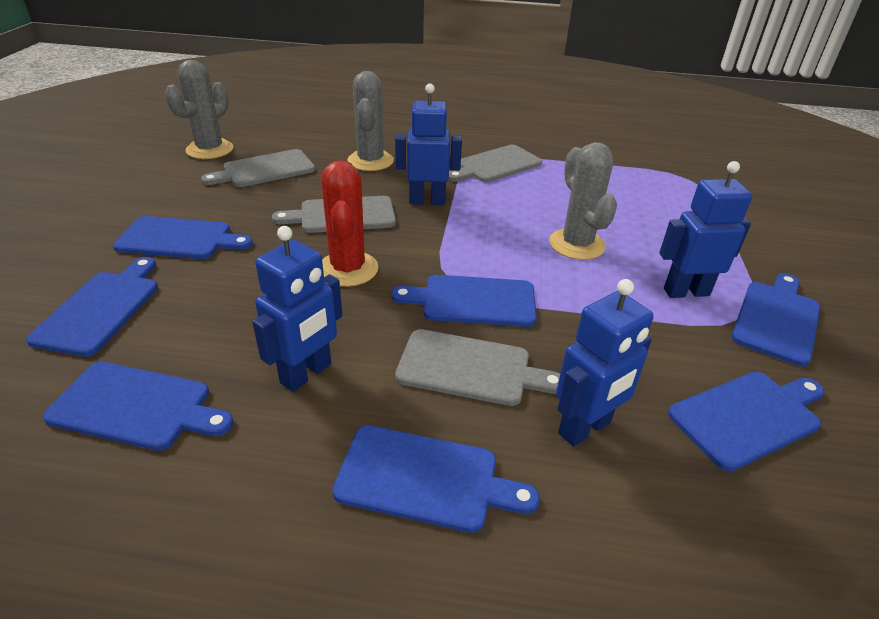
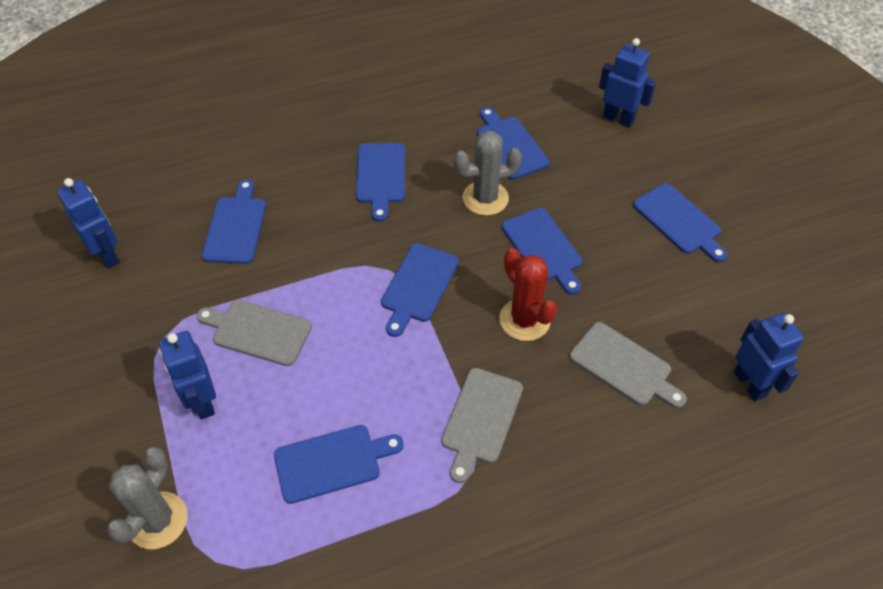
grey cactus: [165,60,233,159] [347,71,394,171] [549,142,617,260] = 3 -> [107,447,188,549] [454,131,522,216] = 2
grey cutting board: [201,149,315,187] [272,196,396,233] [395,329,560,406] [448,145,542,182] = 4 -> [196,300,312,366] [441,368,523,483] [569,322,687,408] = 3

